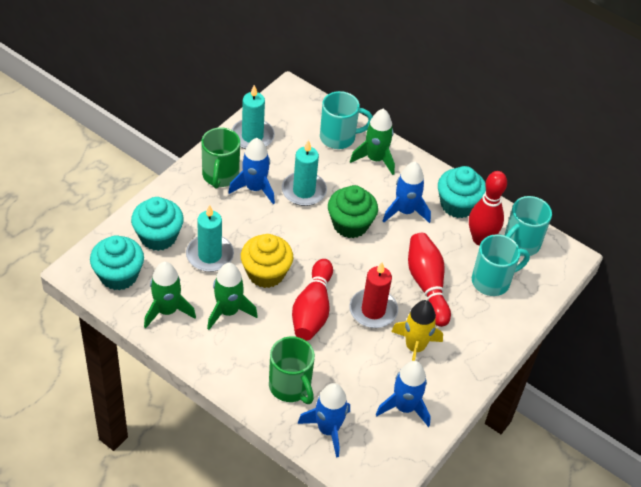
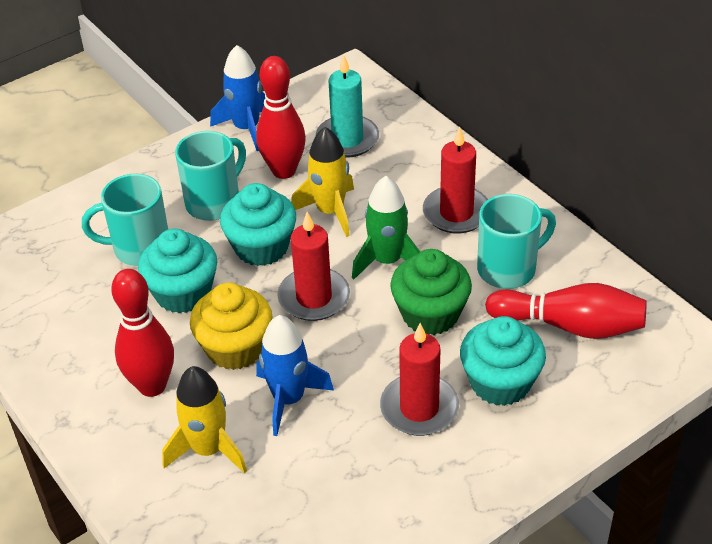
blue rocket: [228,138,275,204] [297,383,350,458] [376,361,431,427] [383,162,431,223] = 4 -> [210,45,265,151] [256,315,334,436] = 2
green mug: [201,127,240,189] [269,336,315,404] = 2 -> none = 0
green rocket: [144,262,196,328] [207,263,258,330] [350,109,395,175] = 3 -> [352,176,420,280] = 1
red candle: [350,262,398,328] = 1 -> [277,212,350,321] [380,323,459,436] [423,127,488,233] = 3
turquoise candle: [186,205,234,272] [231,85,275,149] [282,140,327,206] = 3 -> [316,54,379,158] = 1
yellow rocket: [391,300,443,361] = 1 -> [162,366,247,473] [291,127,354,237] = 2

